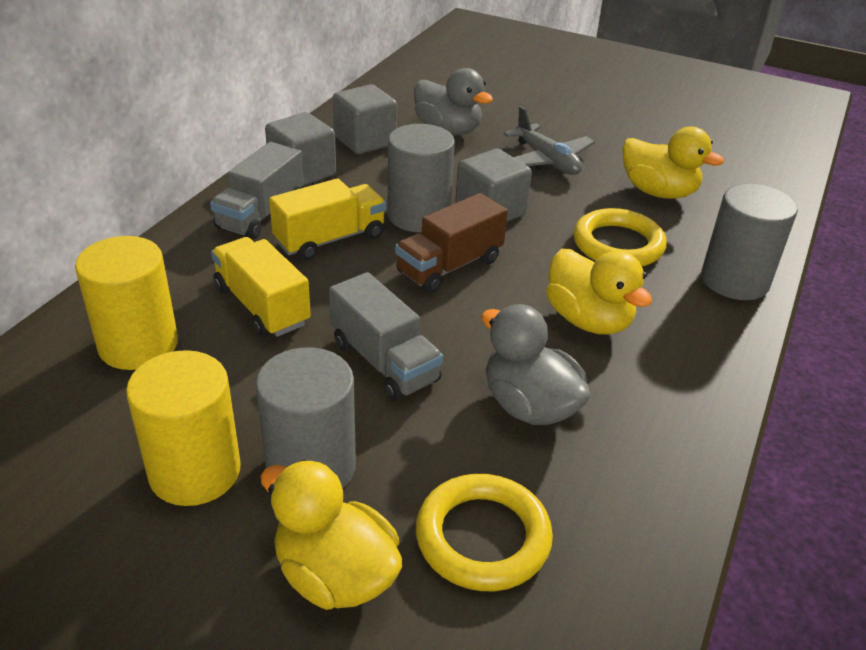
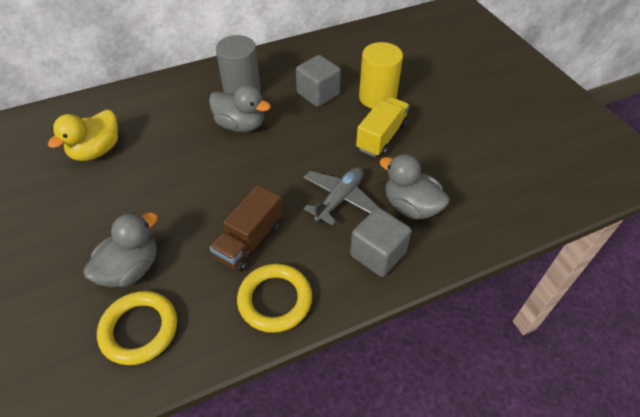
grey cube: [265,112,336,186] [333,84,397,154] [455,149,532,222] = 3 -> [296,55,341,107] [350,208,411,277] = 2
grey cylinder: [256,347,356,489] [387,124,455,232] [701,183,798,300] = 3 -> [216,35,261,94] = 1
grey duck: [414,68,493,135] [481,304,591,425] = 2 -> [83,212,158,287] [209,85,271,132] [380,154,450,219] = 3
grey truck: [210,142,304,240] [329,272,443,401] = 2 -> none = 0
yellow cylinder: [75,236,178,370] [126,350,241,506] = 2 -> [359,42,403,109] = 1
yellow duck: [260,460,402,610] [546,249,652,335] [622,127,724,199] = 3 -> [48,110,118,161] = 1
yellow truck: [211,237,311,337] [269,178,386,260] = 2 -> [356,97,409,157] = 1

